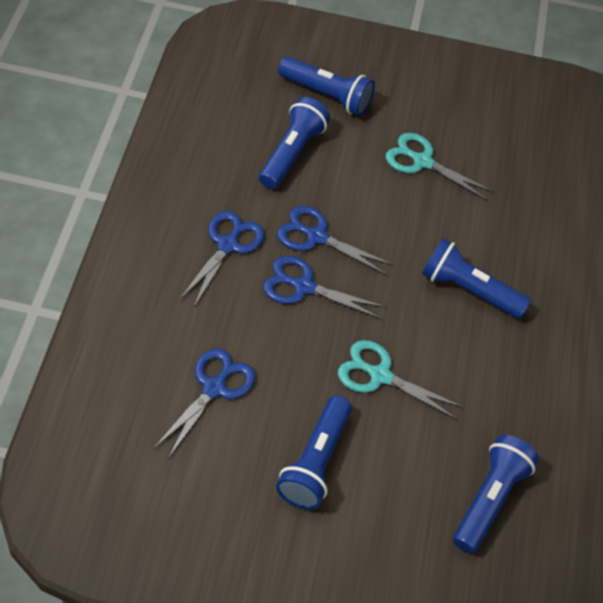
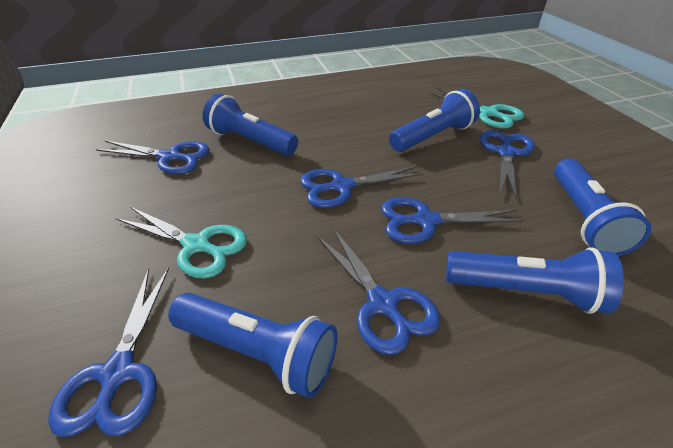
blue scissors: [153,348,256,458] [179,211,264,307] [263,256,386,319] [277,206,393,275] = 4 -> [48,267,169,437] [96,141,209,174] [300,166,425,208] [317,228,440,355] [381,197,525,244] [480,130,535,200] = 6

